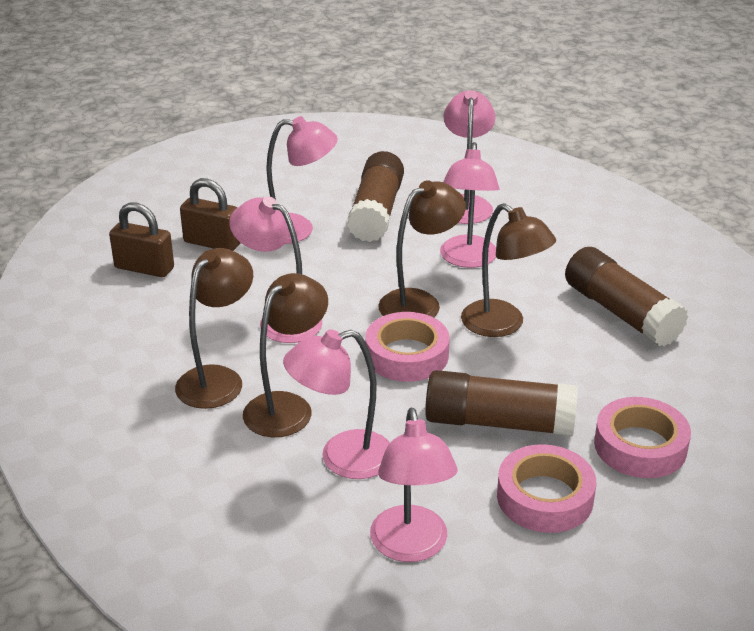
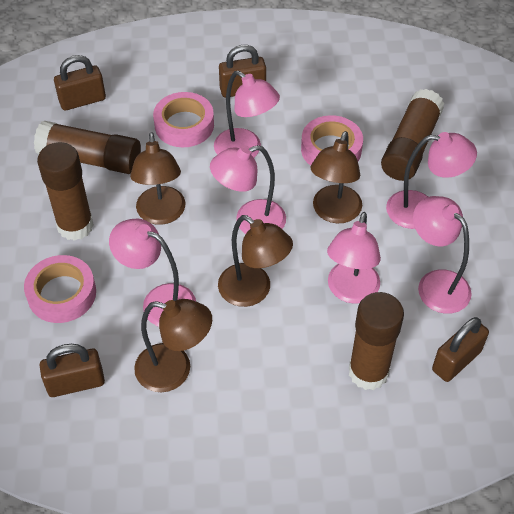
brown glue stick: [347,151,404,242] [425,370,578,437] [565,247,688,347] = 3 -> [34,121,141,174] [37,142,94,241] [349,292,404,390] [381,89,444,181] = 4
brown padlock: [109,202,174,277] [180,178,240,251] = 2 -> [39,344,105,397] [54,55,106,111] [219,45,266,98] [432,317,489,382] = 4

